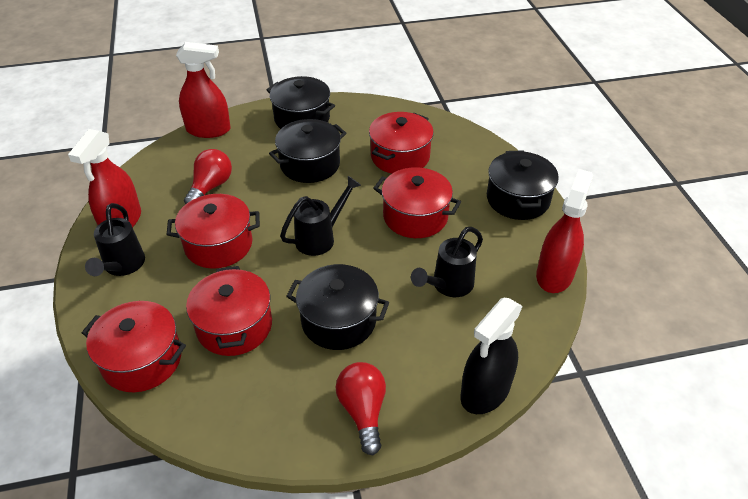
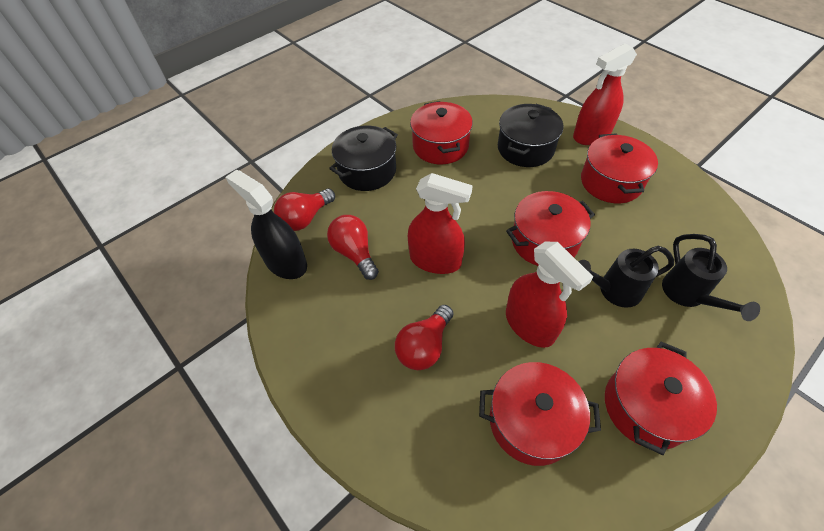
black pot: [267,76,335,129] [269,119,346,183] [286,264,389,350] [487,150,559,220] = 4 -> [329,126,398,191] [498,104,563,167] = 2
black watering can: [85,203,145,276] [280,176,361,256] [411,227,483,297] = 3 -> [578,246,674,308] [662,234,760,321] = 2
red light bulb: [184,149,232,205] [336,362,386,455] = 2 -> [274,189,335,231] [327,215,379,280] [395,305,453,370] = 3

